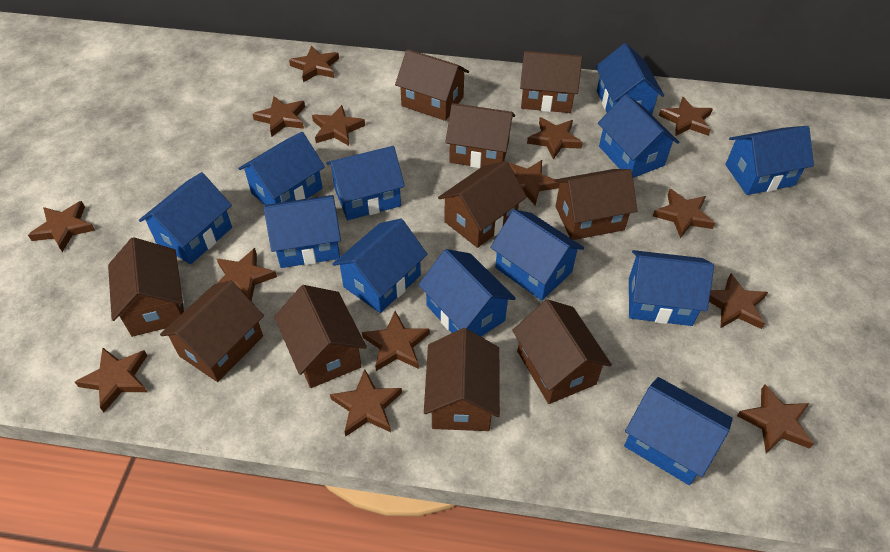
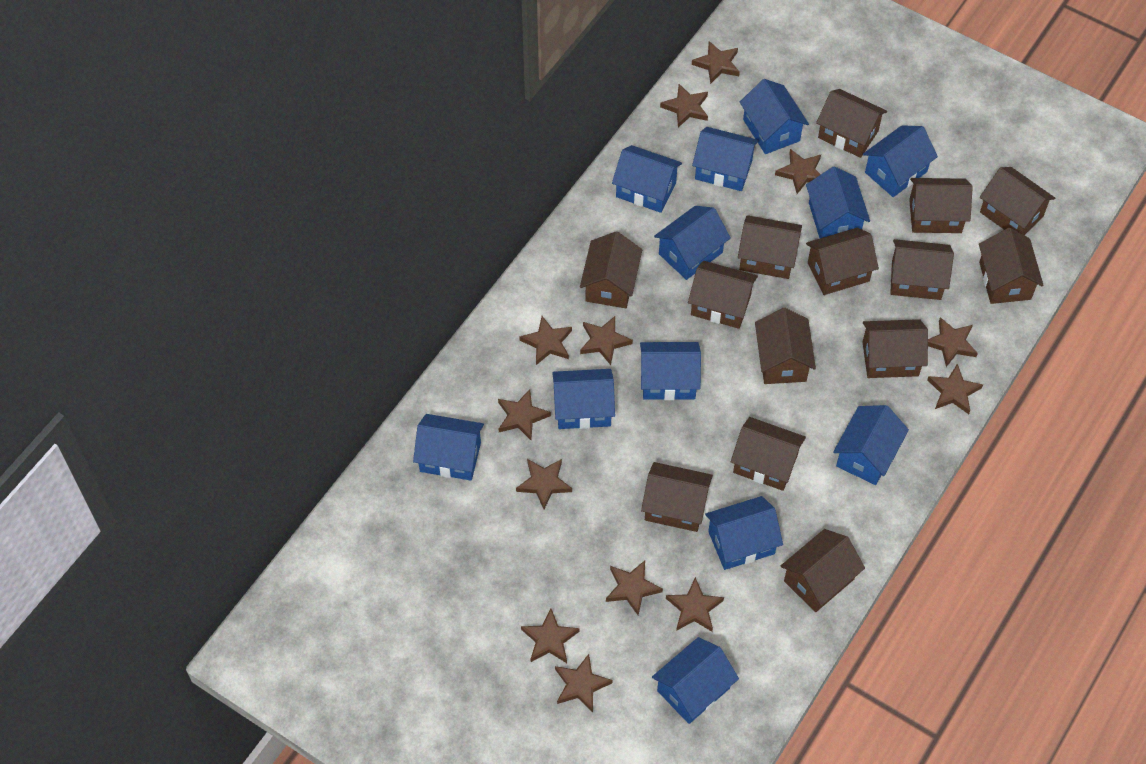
brown house: [108,237,184,337] [160,280,264,382] [274,285,367,388] [395,49,469,121] [424,328,500,431] [438,161,527,248] [445,103,515,168] [512,300,612,404] [520,51,582,113] [554,169,637,240] = 10 -> [580,231,642,308] [641,462,713,532] [688,261,758,329] [731,417,806,491] [738,215,802,279] [755,308,816,384] [781,529,865,612] [806,228,879,295] [816,89,887,158] [862,319,928,378] [890,239,954,300] [909,178,973,233] [979,228,1044,304] [980,167,1055,235] = 14
brown star: [28,201,95,252] [75,348,148,412] [217,248,277,301] [252,96,305,137] [289,46,339,83] [312,105,365,146] [330,369,402,436] [362,311,430,371] [509,160,560,206] [527,117,583,160] [653,189,715,238] [659,97,713,136] [709,273,768,329] [737,384,814,453] = 14 -> [498,389,551,440] [516,459,572,509] [519,316,572,365] [521,609,579,663] [555,654,612,712] [580,316,633,365] [606,561,663,615] [660,84,708,127] [666,577,724,632] [692,41,740,84] [775,149,821,194] [927,364,983,414] [928,317,978,367] = 13

